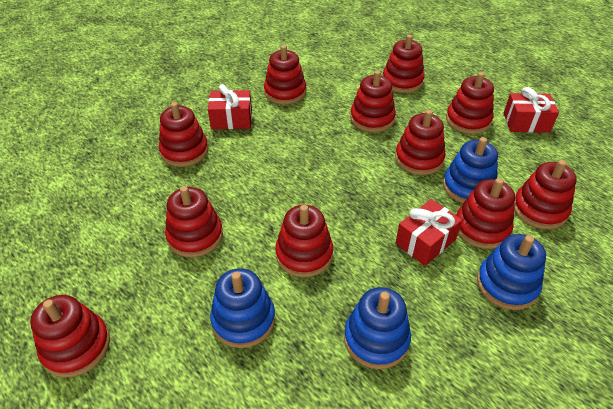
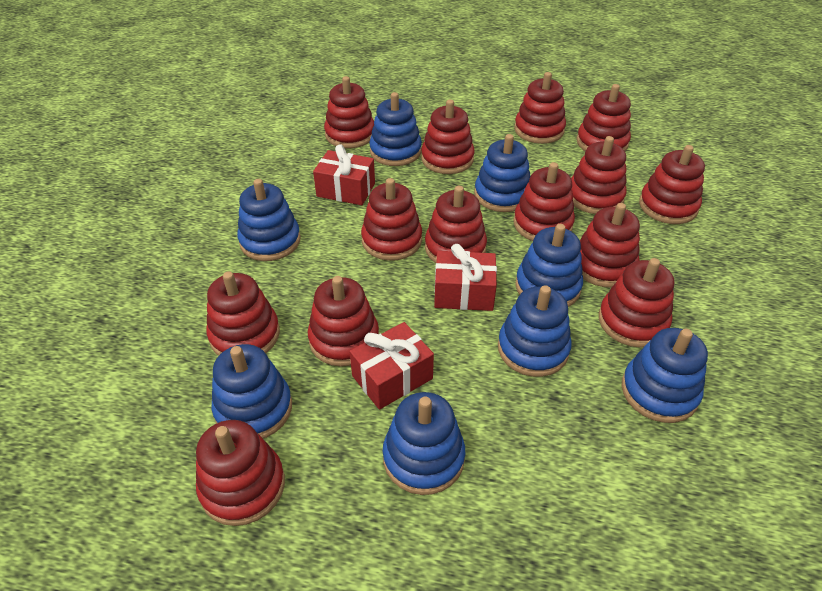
blue stacking toy: [210,268,275,348] [344,287,411,369] [443,137,498,203] [477,234,546,310] = 4 -> [212,344,292,439] [237,179,301,261] [369,92,422,166] [383,392,465,495] [474,134,531,212] [498,285,572,377] [515,224,583,307] [622,328,708,423] = 8
red stacking toy: [30,295,110,378] [159,102,208,167] [165,186,223,258] [264,45,306,105] [275,205,333,277] [350,70,396,132] [383,35,425,93] [395,110,445,175] [446,72,494,134] [457,178,515,249] [514,160,577,229] = 11 -> [196,420,285,526] [206,271,280,356] [308,276,379,367] [324,76,374,148] [361,178,422,261] [421,100,475,174] [425,186,487,263] [513,162,575,241] [514,72,566,144] [571,136,627,214] [577,84,631,151] [580,203,640,288] [599,258,674,348] [639,145,705,224] = 14

